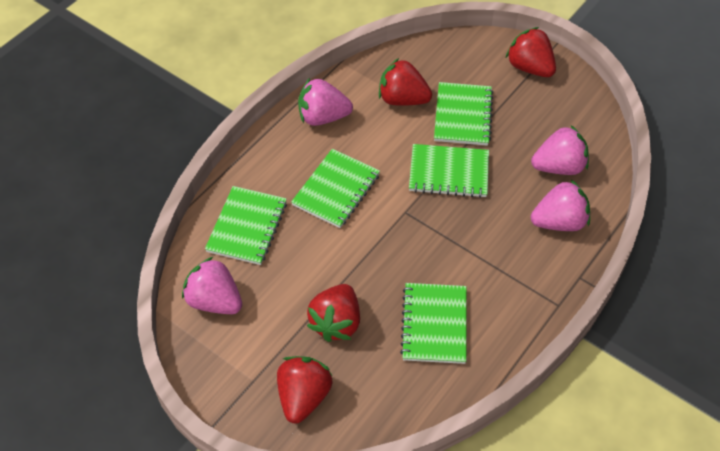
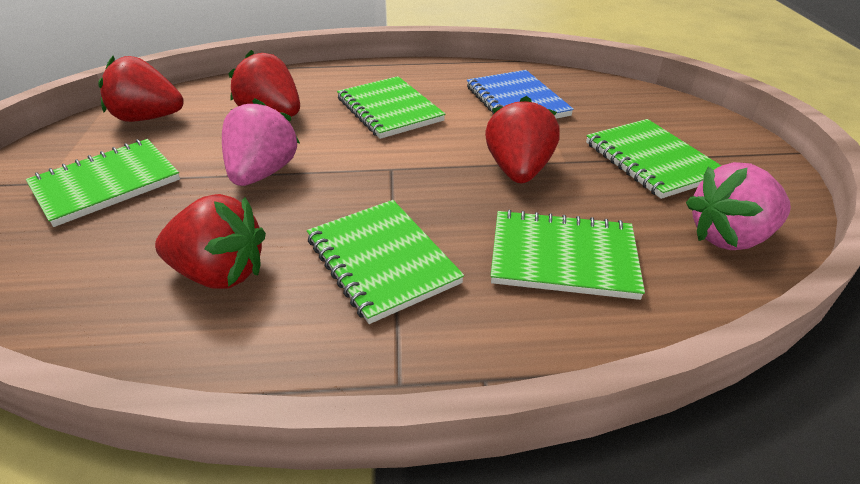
blue notebook: none = 0 -> [467,70,574,119] = 1
pink strawberry: [182,257,242,314] [298,78,353,126] [531,126,589,175] [531,180,590,231] = 4 -> [222,98,300,186] [686,162,791,250] = 2

